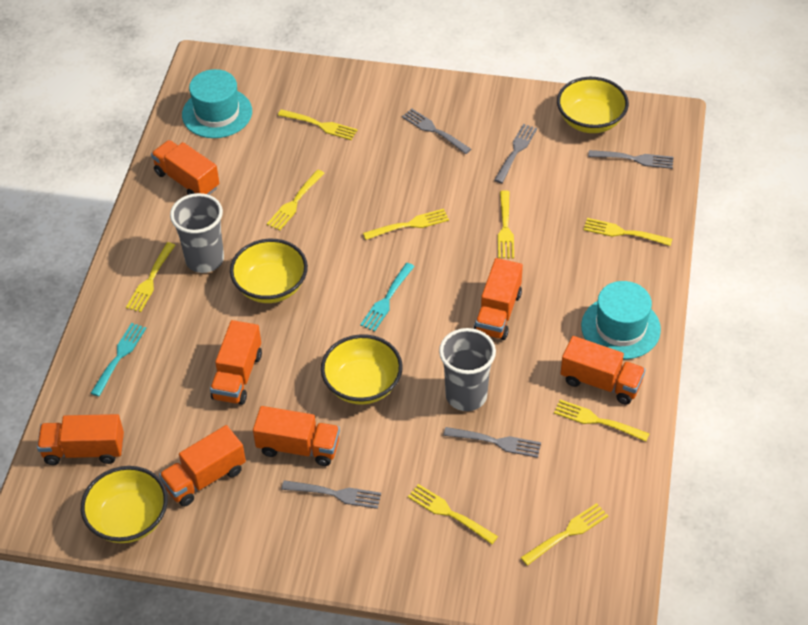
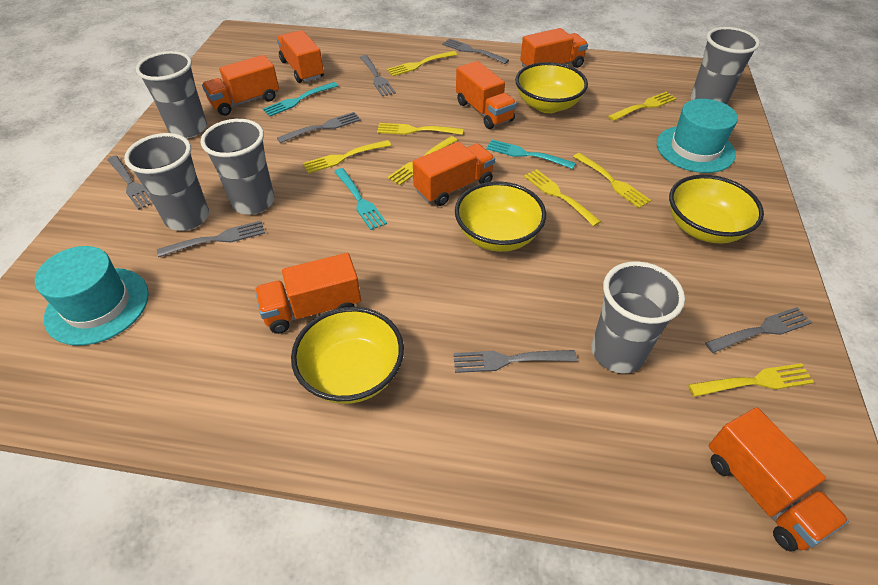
grey cup: [170,193,224,273] [439,328,496,411] = 2 -> [124,133,209,231] [136,51,207,138] [201,119,275,215] [592,261,685,373] [690,27,760,105] = 5
grey fork: [282,480,381,509] [402,109,471,154] [444,427,541,458] [494,124,537,183] [588,150,673,169] = 5 -> [107,156,153,210] [157,221,265,257] [277,112,361,143] [360,55,396,97] [442,38,509,64] [453,350,577,373] [705,307,812,353] = 7
turquoise fork: [91,323,146,396] [360,263,415,331] = 2 -> [263,82,338,116] [334,168,387,230] [486,139,576,169] = 3
yellow fork: [126,242,175,312] [267,170,325,231] [278,109,357,140] [363,209,449,240] [408,484,498,544] [498,190,514,258] [520,503,608,566] [554,399,650,442] [584,218,672,246] = 9 -> [303,140,391,174] [377,123,463,135] [387,51,457,76] [388,136,457,185] [524,169,601,226] [573,153,651,208] [608,92,677,121] [688,363,814,397] = 8

